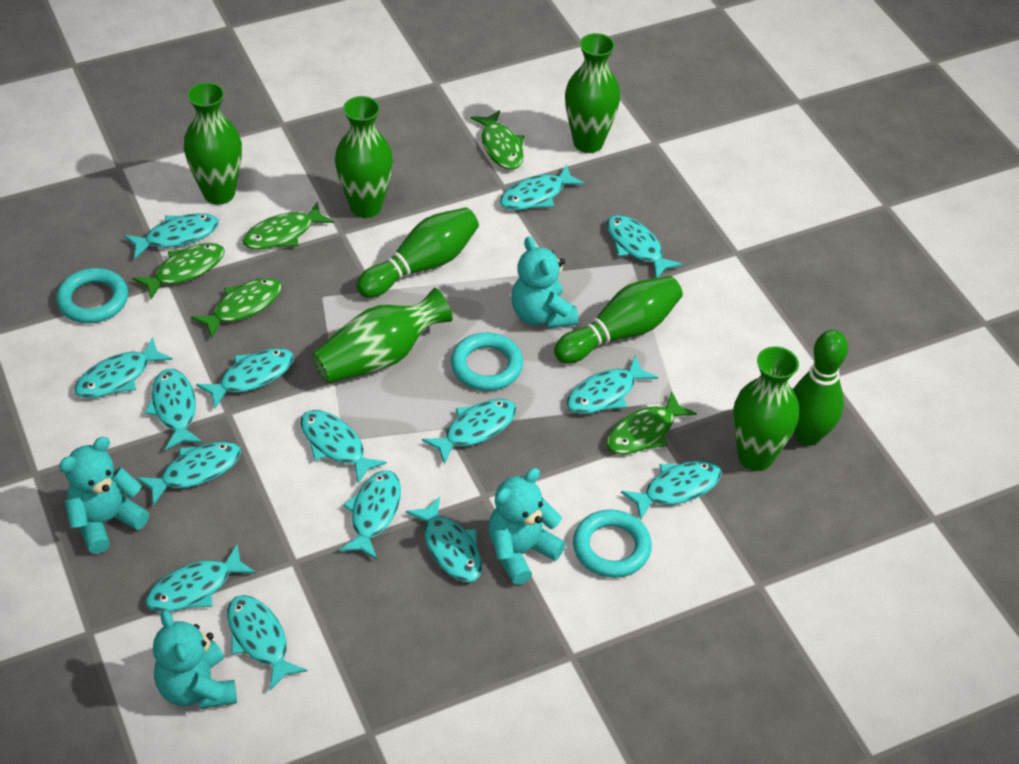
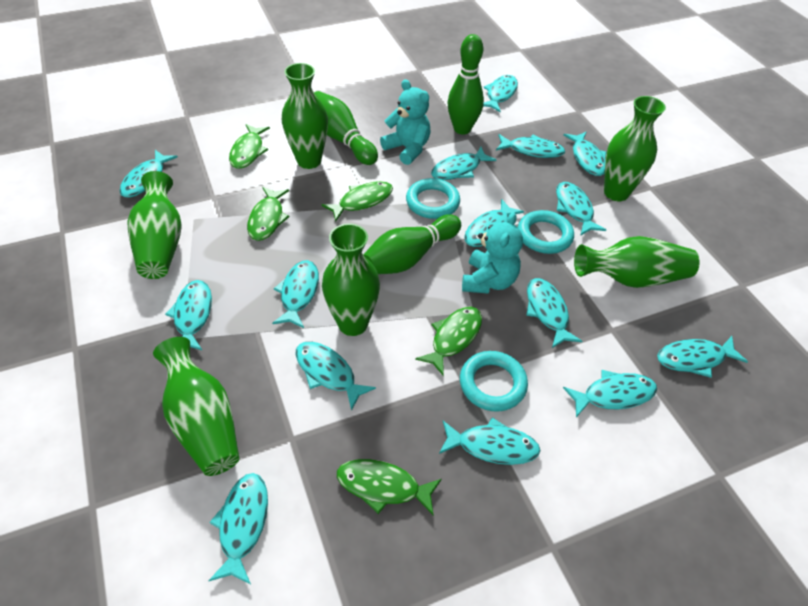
green vase: [184,82,242,205] [312,288,453,383] [335,96,393,218] [565,33,620,153] [733,346,799,471] = 5 -> [127,171,181,279] [153,337,239,476] [282,63,328,169] [322,223,380,336] [574,236,700,288] [604,96,666,201] = 6
turquoise teddy bear: [59,437,149,554] [153,610,237,709] [488,468,566,585] [512,237,578,329] = 4 -> [380,79,431,165] [462,212,523,294] = 2

